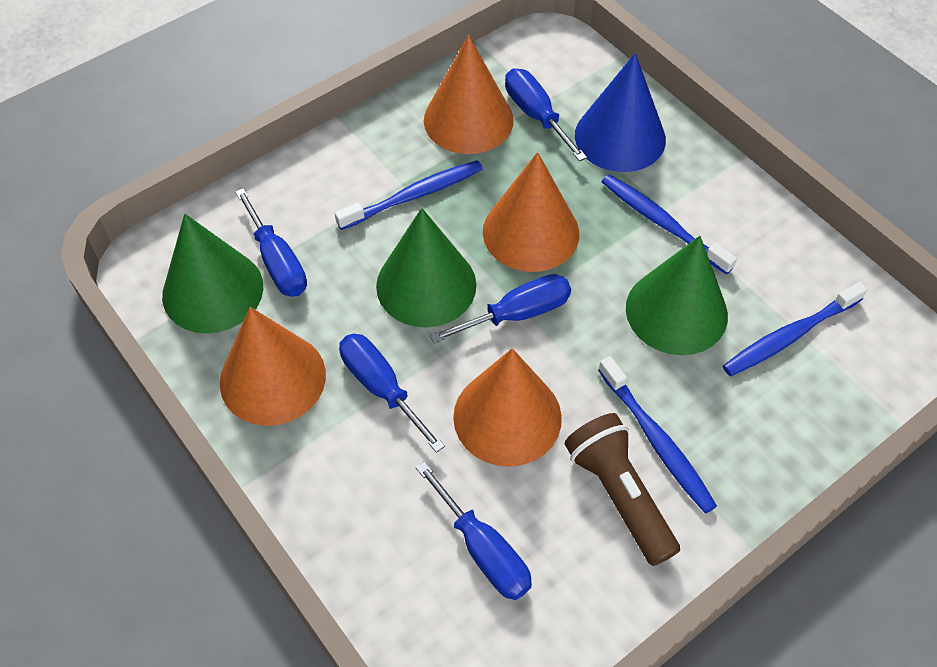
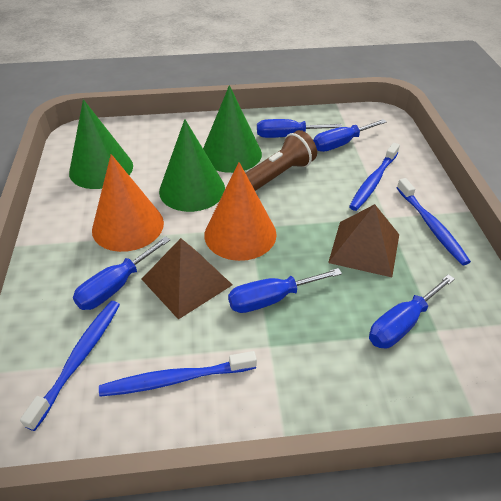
blue cone: [575,53,666,172] = 1 -> none = 0
brown pyramid: none = 0 -> [142,238,233,320] [328,204,399,277] = 2
orange cone: [220,307,326,426] [424,35,513,154] [453,348,562,467] [483,152,579,272] = 4 -> [92,154,164,252] [205,162,277,261] = 2

